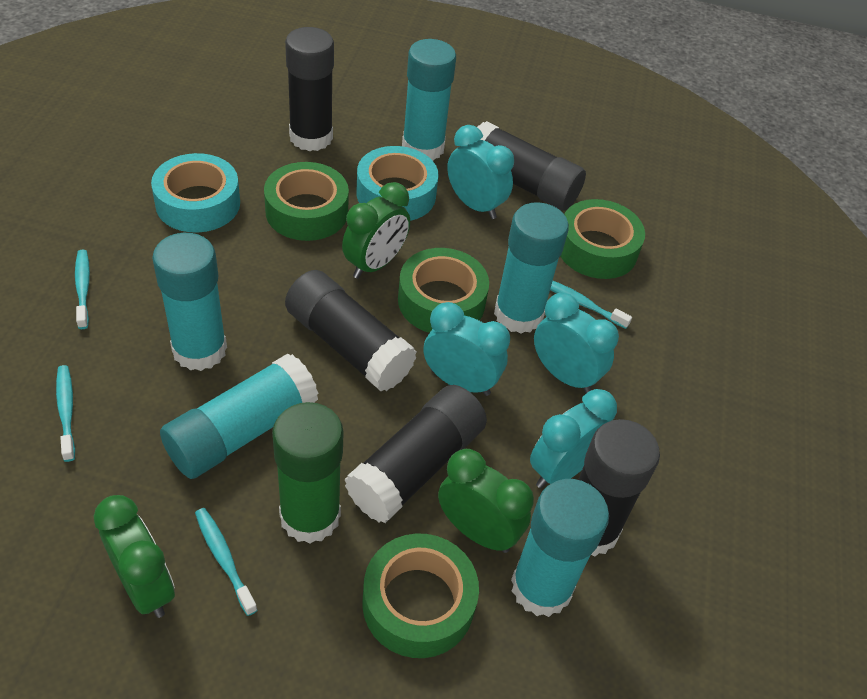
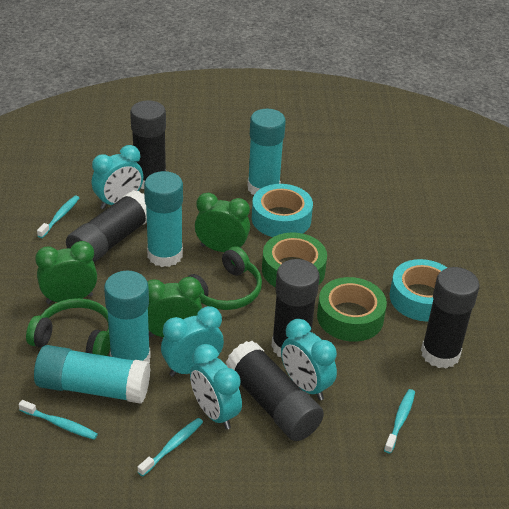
green glue stick: [272,402,343,544] = 1 -> none = 0
green headphones: none = 0 -> [26,298,110,356] [188,246,262,310] = 2
green tape: [264,162,349,241] [362,533,479,658] [398,248,489,333] [560,199,645,279] = 4 -> [262,233,327,288] [317,277,387,342] = 2
turquoise glue stick: [152,233,227,371] [160,354,319,479] [402,39,456,161] [494,202,569,334] [511,479,609,617] = 5 -> [34,345,150,404] [104,271,151,363] [144,171,183,267] [247,109,286,195] = 4

